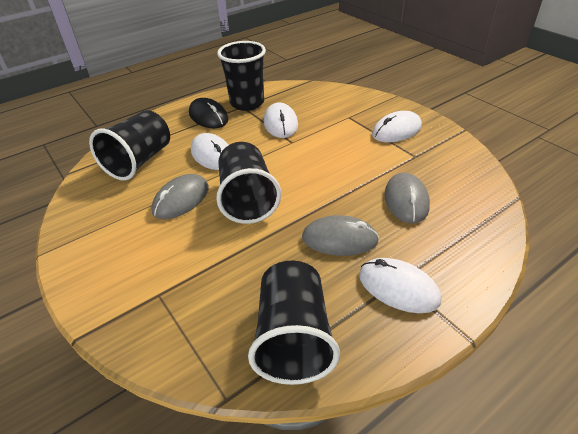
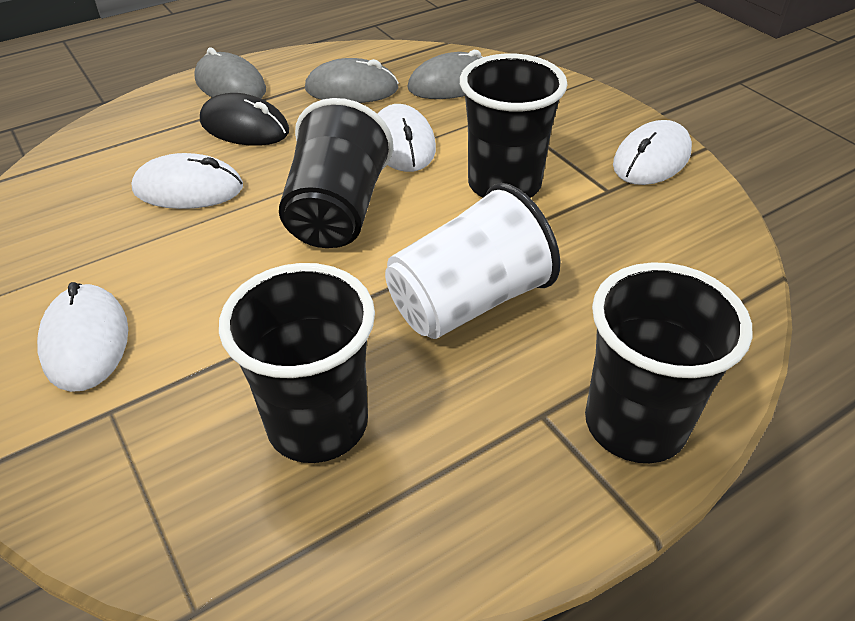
white cup: none = 0 -> [385,183,560,339] = 1

